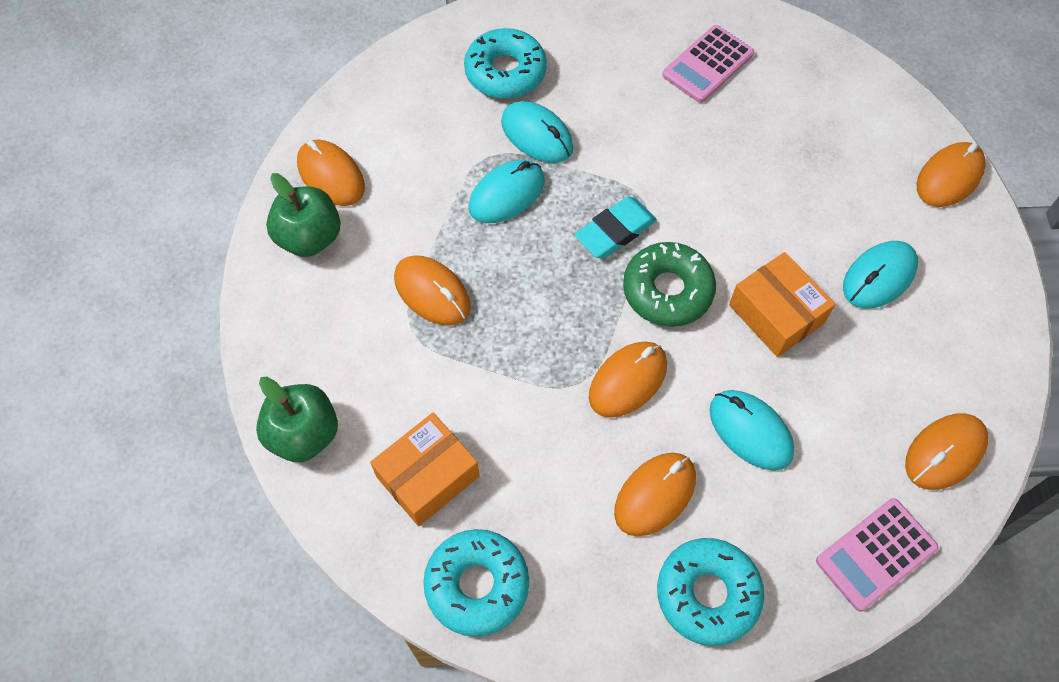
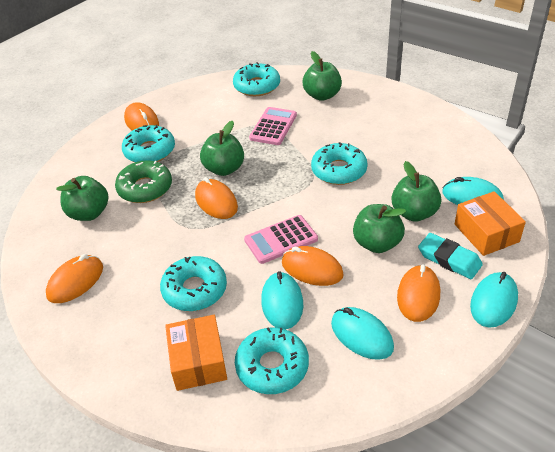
green apple: [256,377,338,462] [266,173,341,257] = 2 -> [56,176,108,221] [200,121,244,176] [303,51,342,101] [353,204,406,253] [392,161,441,222] = 5
orange mouse: [297,139,365,206] [394,255,471,326] [589,341,667,418] [614,453,696,536] [905,414,988,490] [916,142,986,207] = 6 -> [46,254,103,303] [124,102,159,131] [195,177,238,219] [282,246,344,286] [397,264,440,322] = 5
turquoise donut: [423,529,529,637] [464,28,547,99] [657,538,764,646] = 3 -> [122,125,175,162] [160,256,227,311] [233,62,280,96] [235,327,309,394] [311,142,368,185] = 5

